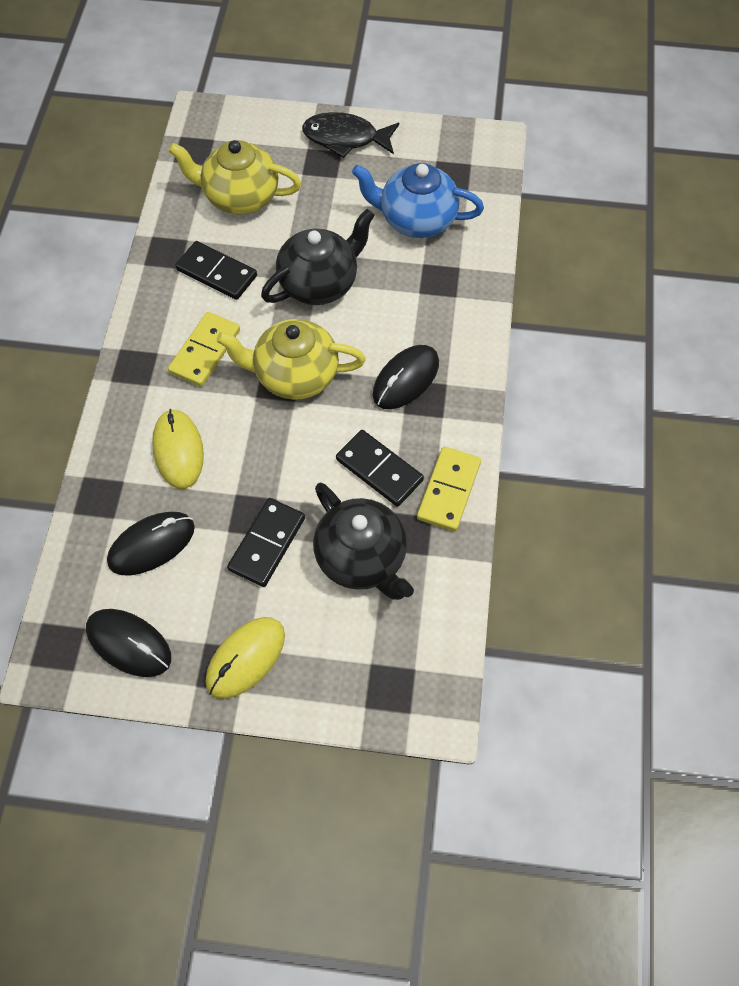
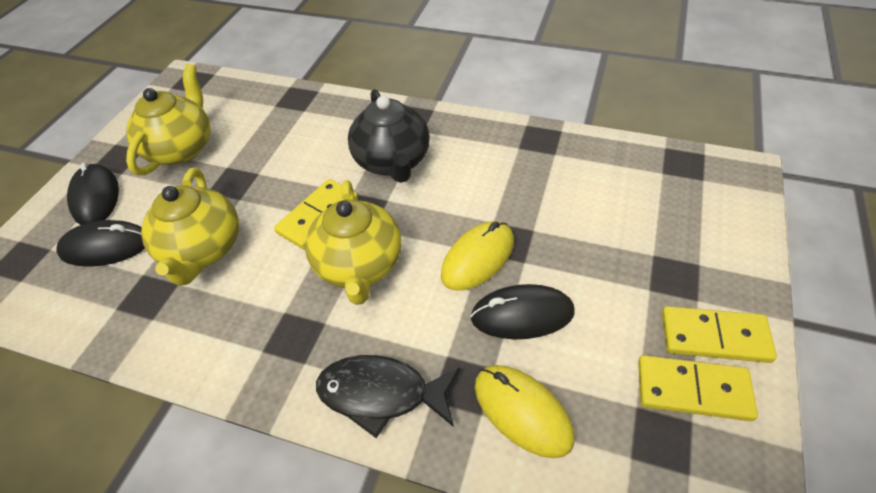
black domino: [175,241,257,300] [227,498,305,587] [336,430,424,507] = 3 -> none = 0
black teapot: [261,209,375,305] [313,482,414,600] = 2 -> [348,89,430,183] = 1
blue teapot: [352,163,484,238] = 1 -> none = 0
yellow domino: [168,312,240,387] [417,447,481,531] = 2 -> [274,179,358,249] [638,355,758,421] [662,306,777,363] = 3
yellow teapot: [168,140,301,215] [216,319,366,400] = 2 -> [126,64,211,175] [141,168,239,286] [305,180,401,305] = 3

